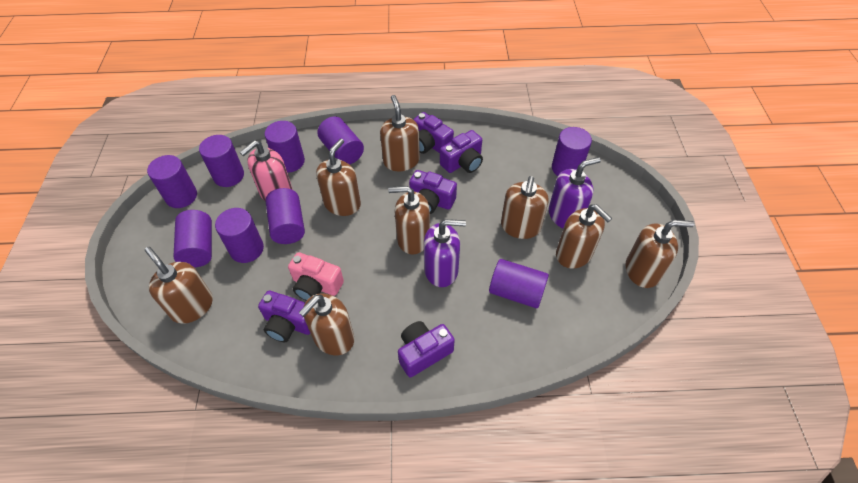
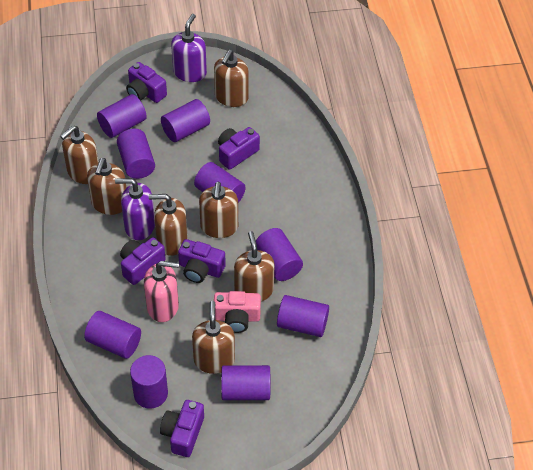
brown soap dispenser: [145,247,213,324] [299,294,354,355] [316,138,361,216] [380,95,420,171] [388,186,430,255] [501,176,548,239] [556,204,612,269] [625,220,694,288] = 8 -> [60,125,99,184] [87,158,126,215] [149,194,188,256] [192,301,235,374] [199,182,238,238] [214,50,249,107] [234,231,275,302] = 7

